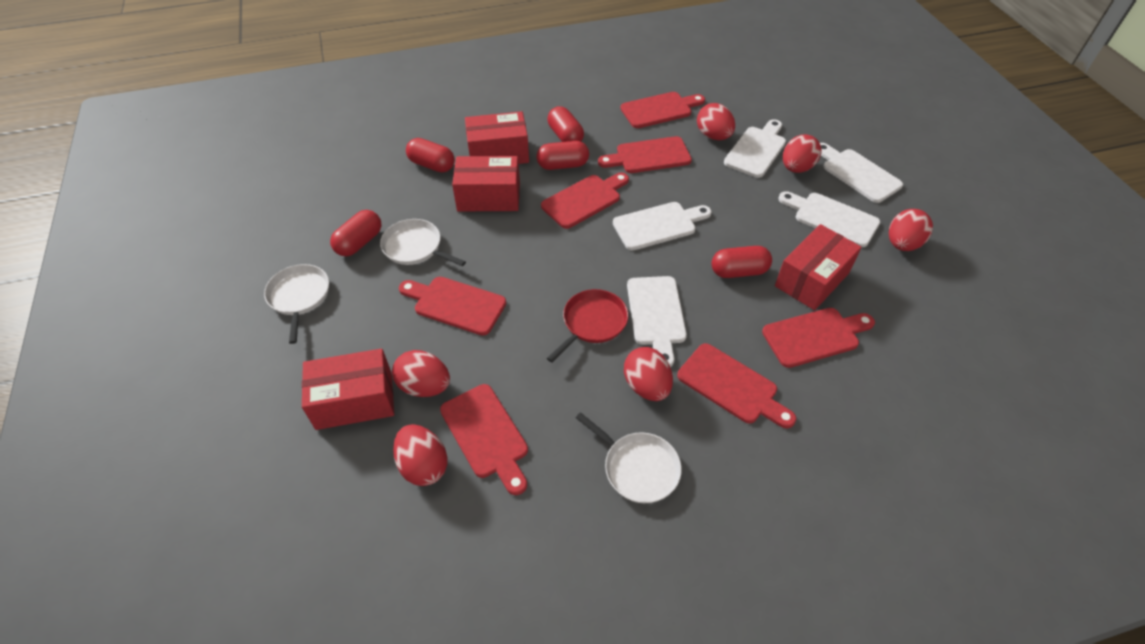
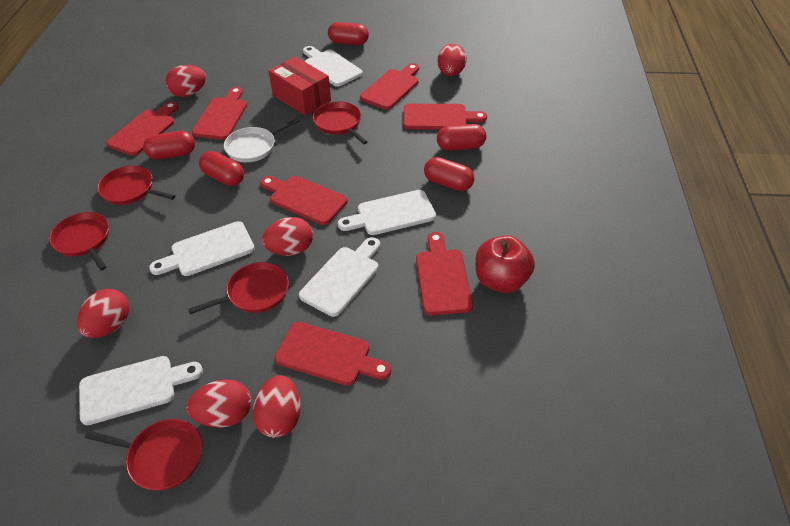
red apple: none = 0 -> [475,235,535,293] = 1
red box: [302,349,394,430] [452,156,520,211] [465,111,529,164] [775,224,862,310] = 4 -> [268,57,331,116] = 1
red pan: [547,289,628,362] = 1 -> [49,212,109,270] [85,419,203,491] [97,165,175,205] [188,262,289,314] [313,102,367,144] = 5
white pan: [264,264,329,344] [380,219,466,266] [576,412,682,503] = 3 -> [224,118,300,162] = 1

